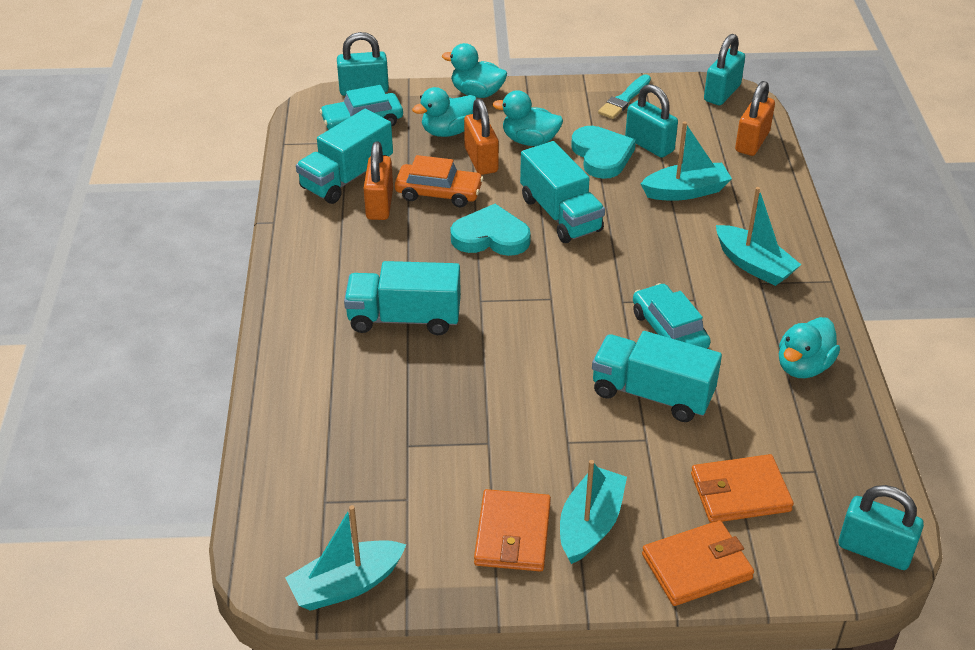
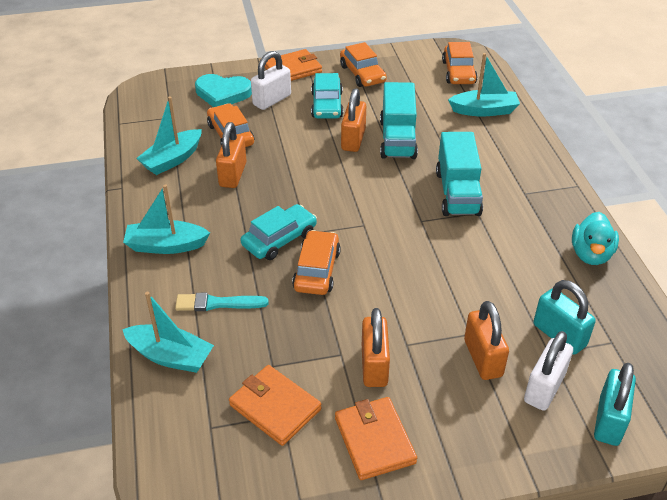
orange car: [395,155,483,207] = 1 -> [207,104,254,147] [292,230,341,295] [340,42,387,87] [442,42,478,84] = 4
orange padlock: [364,141,393,220] [464,99,499,175] [735,81,775,156] = 3 -> [216,122,247,188] [341,88,366,152] [362,308,390,387] [464,301,509,380] = 4
turquoise duck: [412,87,476,137] [442,43,507,98] [492,90,563,146] [779,317,840,378] = 4 -> [572,212,619,265] = 1
turquoise heart: [451,204,531,256] [571,126,636,179] = 2 -> [195,74,252,107] = 1
turquoise padlock: [337,32,389,96] [625,84,678,158] [704,34,745,105] [839,485,924,570] = 4 -> [533,280,596,355] [594,363,636,446] = 2
turquoise truck: [296,109,393,204] [344,261,461,335] [520,141,605,243] [592,331,722,422] = 4 -> [380,82,418,159] [436,132,483,216] = 2
white padlock: none = 0 -> [251,51,291,110] [524,331,573,411] = 2

